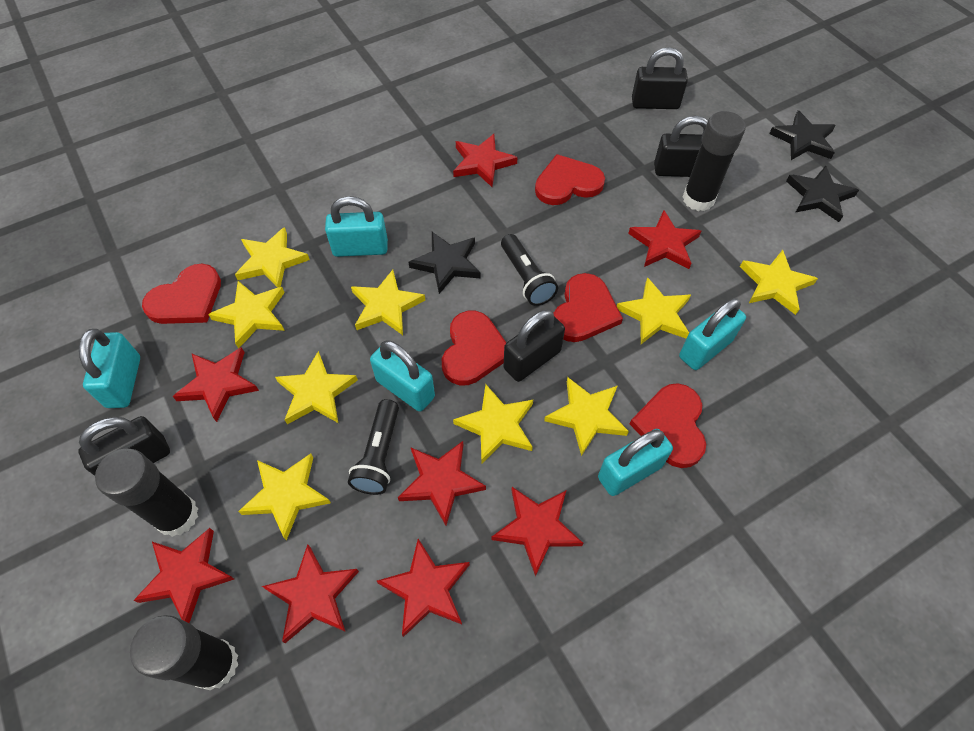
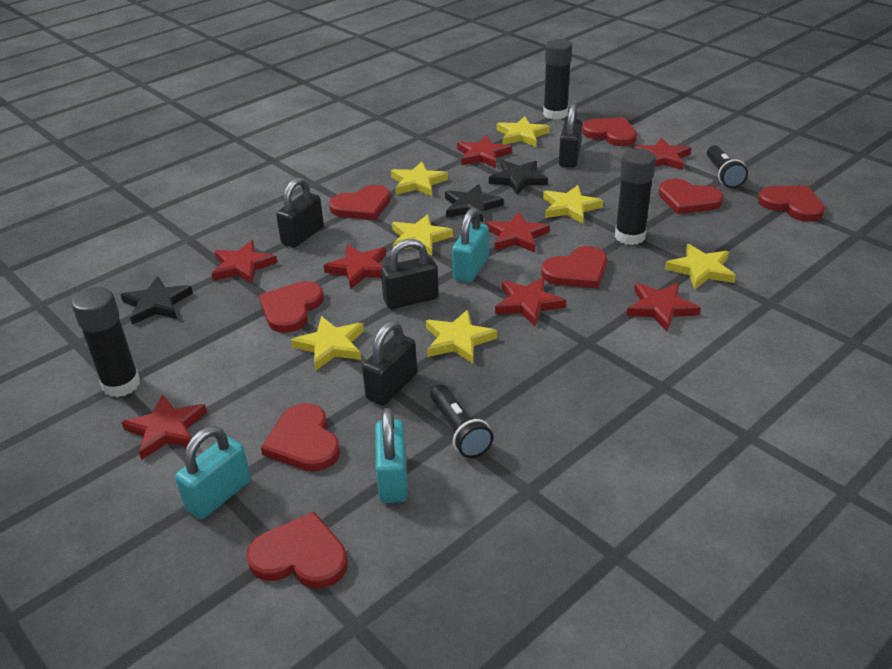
red heart: [142,264,221,324] [442,311,506,385] [535,154,605,205] [554,273,623,342] [630,383,706,468] = 5 -> [246,512,348,588] [259,281,324,333] [261,403,340,471] [329,185,391,220] [541,246,607,289] [582,117,637,146] [658,179,724,214] [758,186,825,222] = 8
turquoise padlock: [79,329,140,408] [325,196,388,257] [370,340,435,412] [598,429,673,496] [679,298,746,370] = 5 -> [175,426,251,519] [375,408,408,503] [452,208,489,283] = 3
yellow star: [208,281,285,348] [235,227,310,288] [238,454,331,541] [275,351,358,424] [351,270,425,335] [453,385,533,463] [544,377,629,456] [617,277,691,344] [740,250,818,315] = 9 -> [291,316,364,371] [391,162,448,196] [392,214,453,256] [426,310,498,364] [496,116,550,147] [543,185,604,224] [665,244,736,290] = 7

